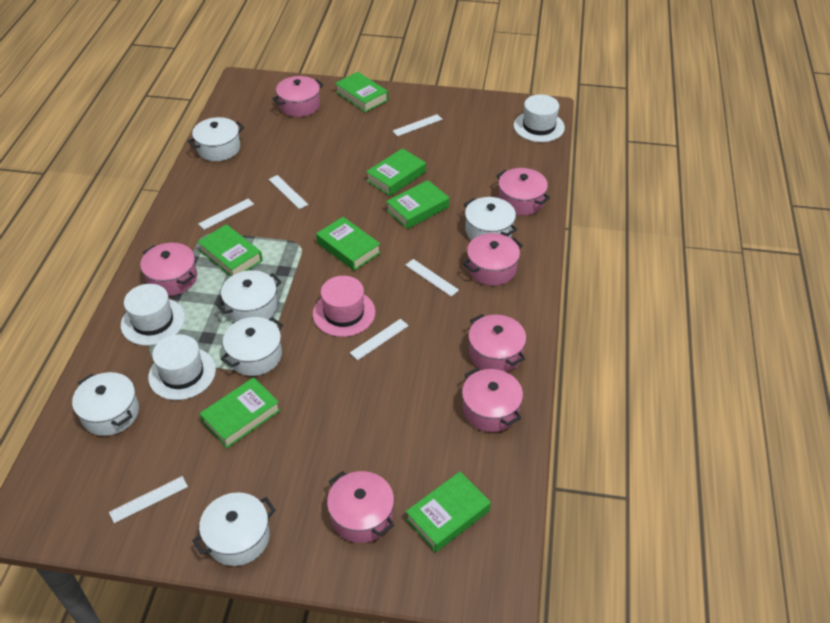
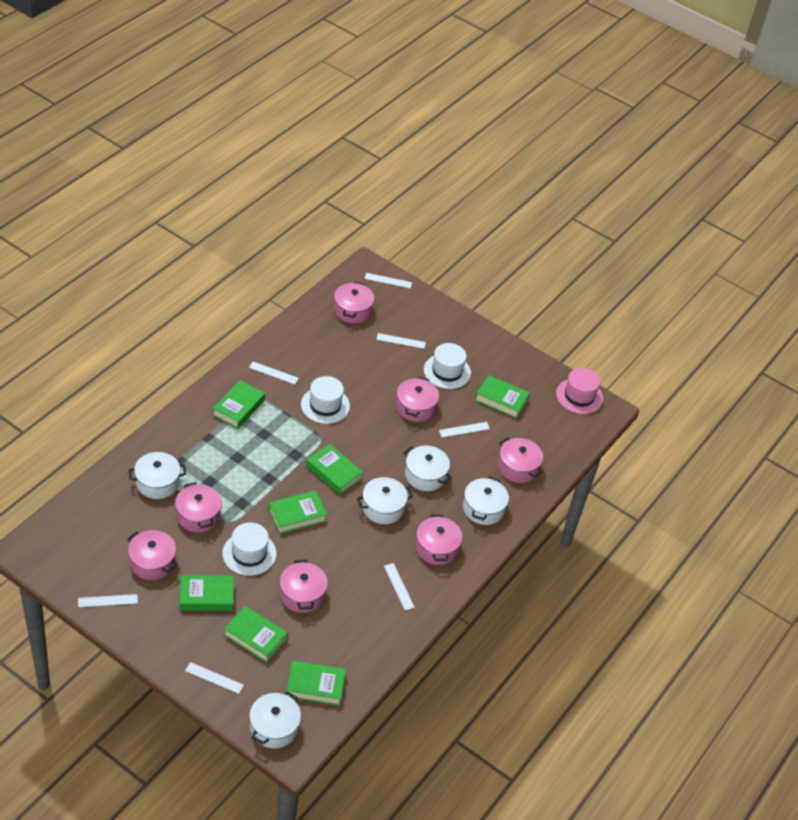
white pot: [72,372,139,436] [188,117,244,161] [192,492,276,566] [216,270,281,322] [221,317,283,376] [464,197,517,240] = 6 -> [129,452,186,499] [249,691,301,749] [357,477,413,524] [403,445,452,491] [463,476,509,525] = 5
white ruler: [109,476,188,523] [198,199,254,230] [269,175,309,209] [350,319,409,360] [393,114,443,136] [406,259,459,296] = 6 -> [78,594,138,607] [185,662,244,694] [249,362,299,384] [365,273,412,289] [376,333,426,349] [384,563,415,610] [439,422,490,438] = 7

